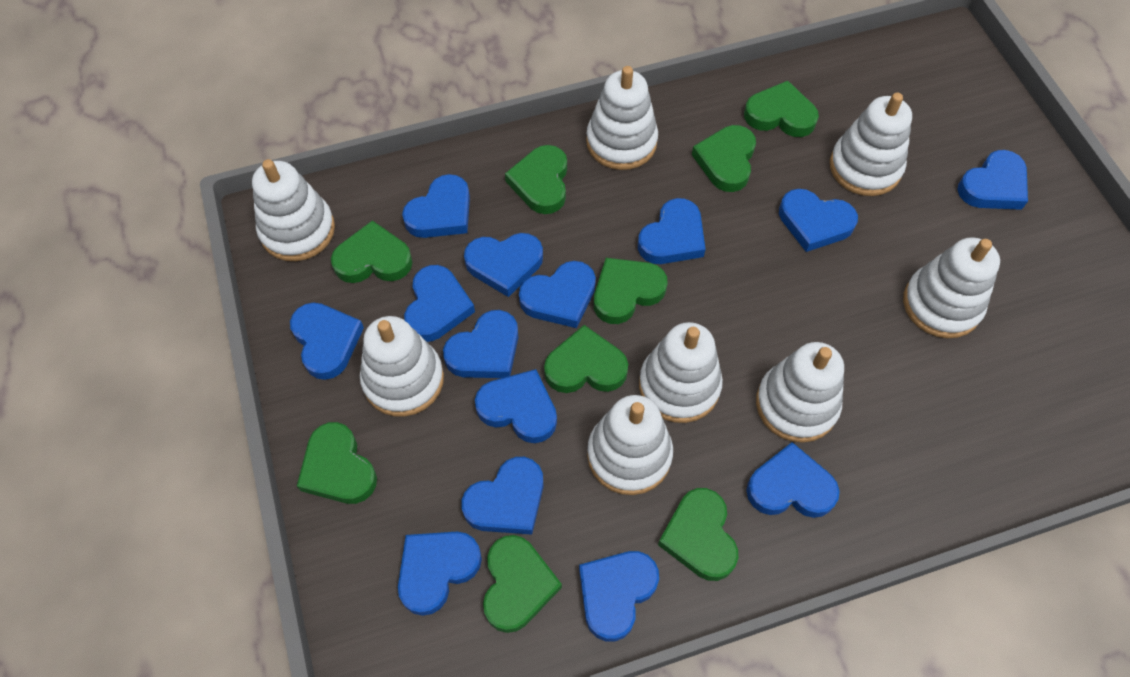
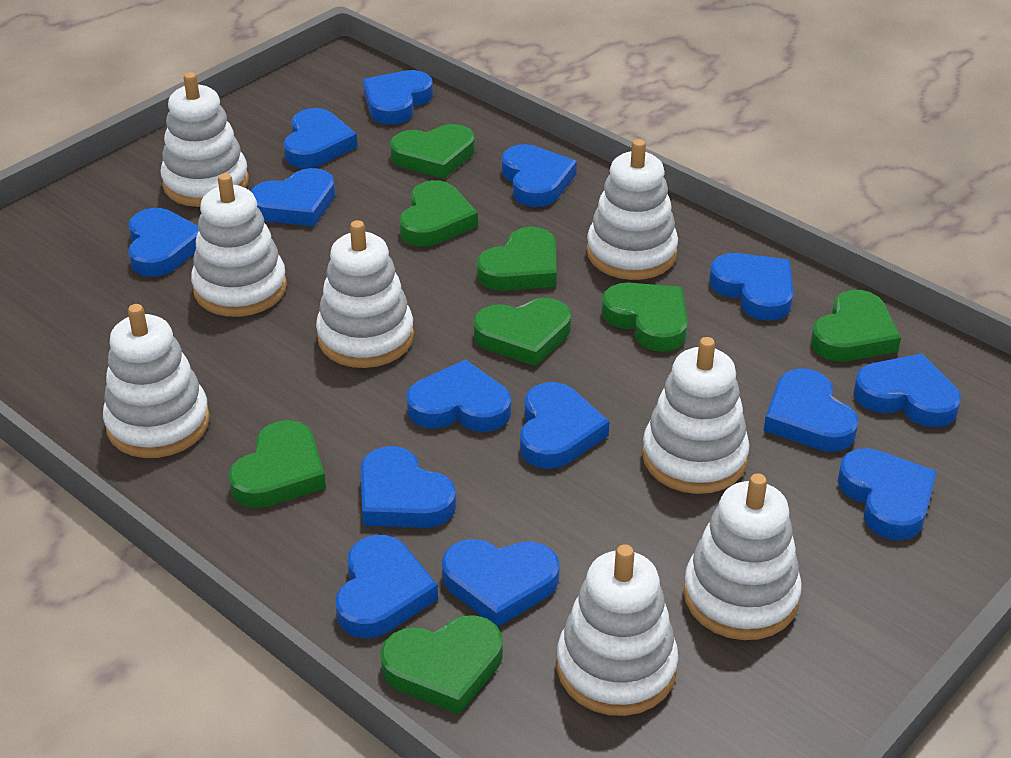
green heart: [297,422,377,504] [331,220,413,283] [483,535,562,633] [505,145,567,214] [544,325,628,393] [594,258,668,324] [658,488,738,581] [692,125,756,192] [744,81,819,137] = 9 -> [229,420,326,508] [381,615,503,714] [390,124,475,179] [399,180,478,246] [474,298,571,366] [477,227,556,291] [602,283,688,352] [811,290,901,361] = 8

